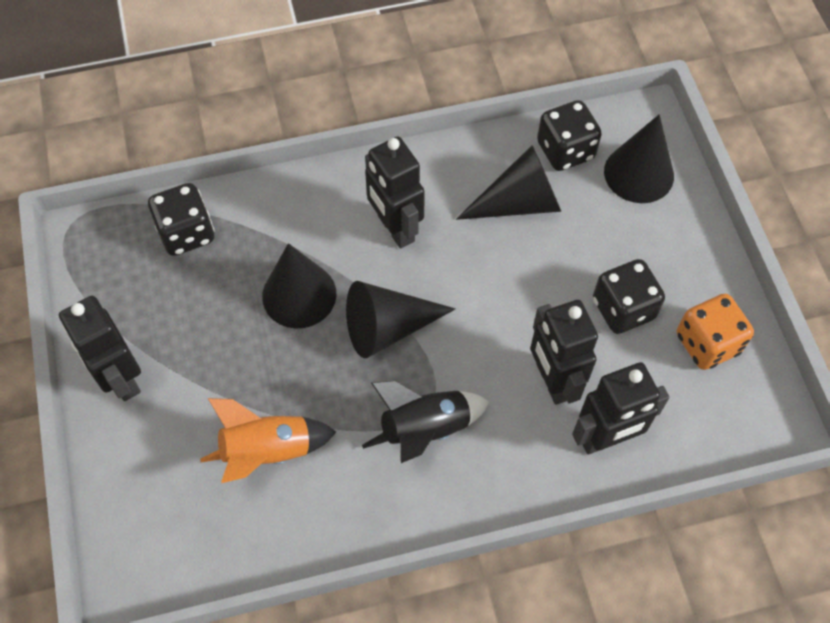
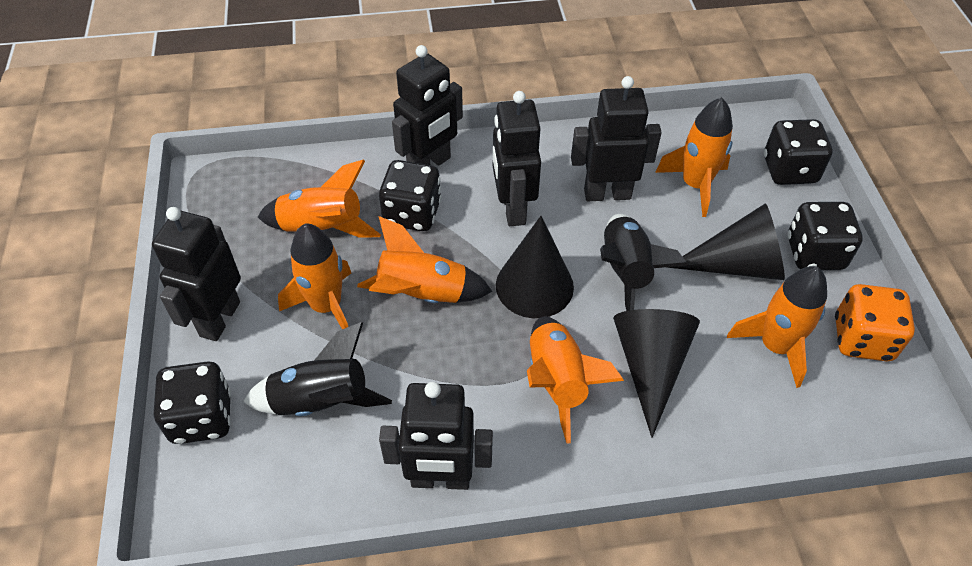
black cone: [262,243,336,329] [346,281,456,358] [456,145,561,220] [604,114,674,203] = 4 -> [496,216,574,318] [613,309,700,438] [667,203,785,280] = 3
black dice: [148,183,215,256] [537,100,602,171] [593,259,665,334] = 3 -> [154,361,231,444] [379,160,442,231] [764,119,833,185] [787,202,863,270] = 4
black robot: [59,296,141,401] [365,137,425,248] [530,300,598,405] [572,362,670,455] = 4 -> [152,207,241,341] [379,382,493,490] [392,45,463,166] [493,91,541,226] [571,76,662,201] = 5
black rocket: [362,381,489,463] = 1 -> [243,322,392,416] [600,214,688,311] = 2
orange rocket: [200,398,336,483] = 1 -> [258,160,381,237] [278,224,351,329] [357,216,493,303] [527,317,624,444] [655,97,733,217] [727,266,827,388] = 6

